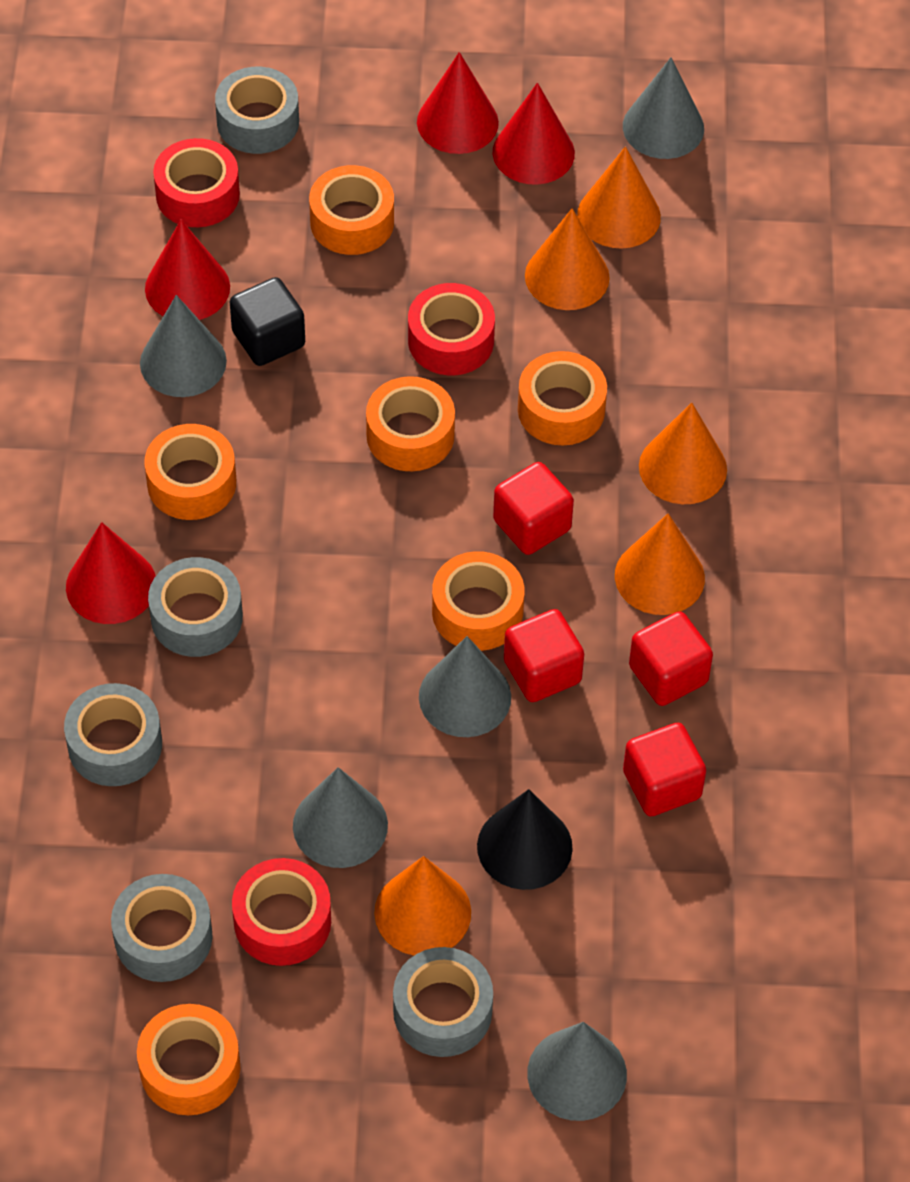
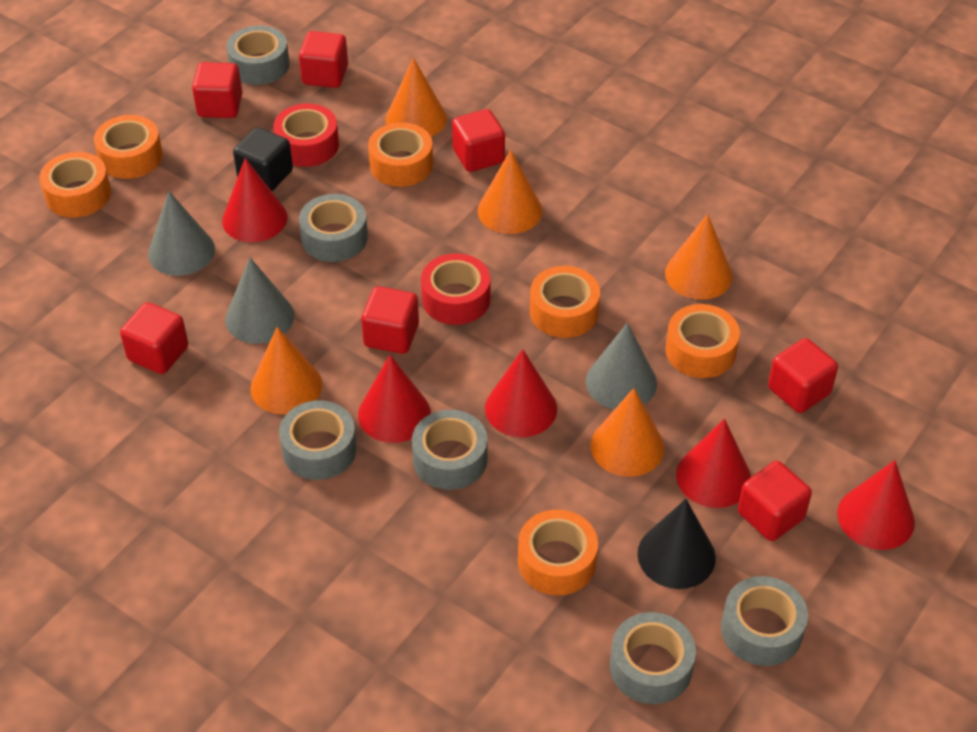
grey cone: [140,295,227,397] [293,767,388,868] [419,636,511,737] [527,1022,627,1121] [623,57,704,159] = 5 -> [148,191,215,276] [225,257,295,344] [586,323,657,410] = 3
grey tape: [64,683,162,786] [111,874,213,982] [148,557,243,657] [215,67,299,154] [393,947,493,1057] = 5 -> [226,25,290,85] [279,400,357,480] [299,194,368,262] [412,410,488,490] [610,612,696,704] [721,576,808,666] = 6
red cone: [66,522,156,624] [145,220,230,320] [417,52,499,154] [493,83,575,185] = 4 -> [222,158,287,242] [358,355,431,443] [485,349,557,437] [676,419,751,508] [837,460,915,550] = 5
red cube: [493,462,574,555] [504,609,584,702] [623,723,706,816] [629,611,713,706] = 4 -> [120,302,188,374] [192,62,242,118] [299,31,348,88] [361,286,419,354] [452,109,505,172] [738,461,812,541] [768,338,838,413] = 7
red tape: [153,138,240,227] [232,858,331,966] [408,283,495,375] = 3 -> [273,103,339,167] [421,253,490,325] = 2

